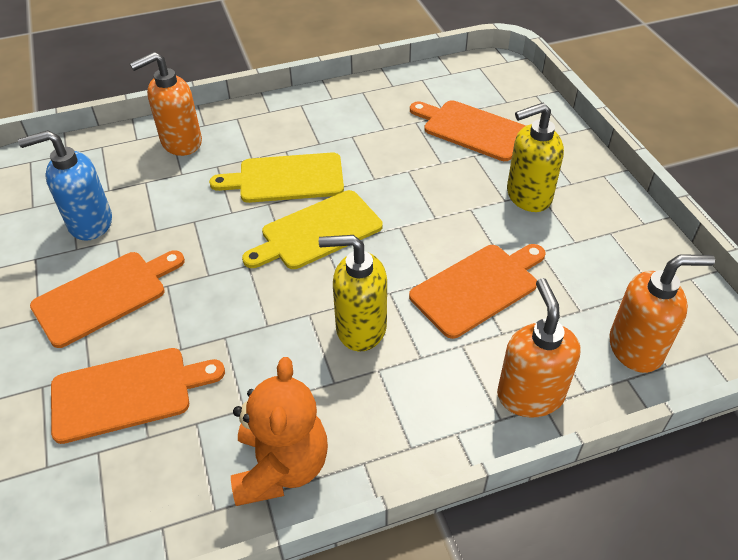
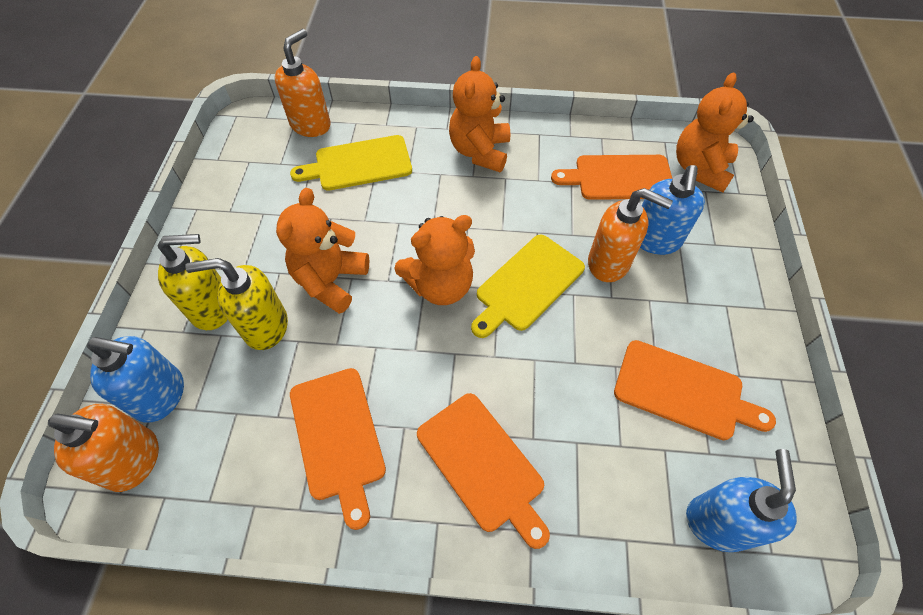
blue soap dispenser: [18,130,112,241] = 1 -> [87,336,184,423] [640,165,705,255] [686,449,797,552] = 3
orange teddy bear: [231,357,328,506] = 1 -> [276,188,369,314] [394,215,475,305] [449,56,510,172] [676,73,754,193] = 4

